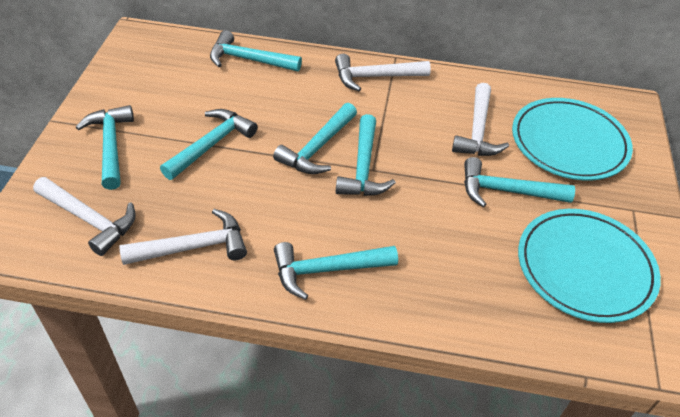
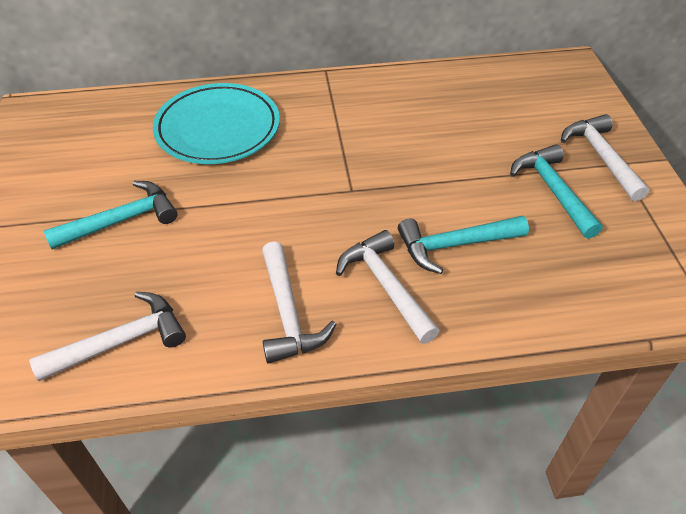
turquoise hammer: [76,105,134,190] [160,109,258,180] [210,30,302,72] [273,103,357,174] [274,242,398,300] [336,114,396,196] [464,157,575,207] = 7 -> [44,181,178,249] [398,216,529,274] [510,144,603,239] = 3
turquoise plate: [512,98,633,181] [518,209,661,323] = 2 -> [153,83,280,164] = 1

